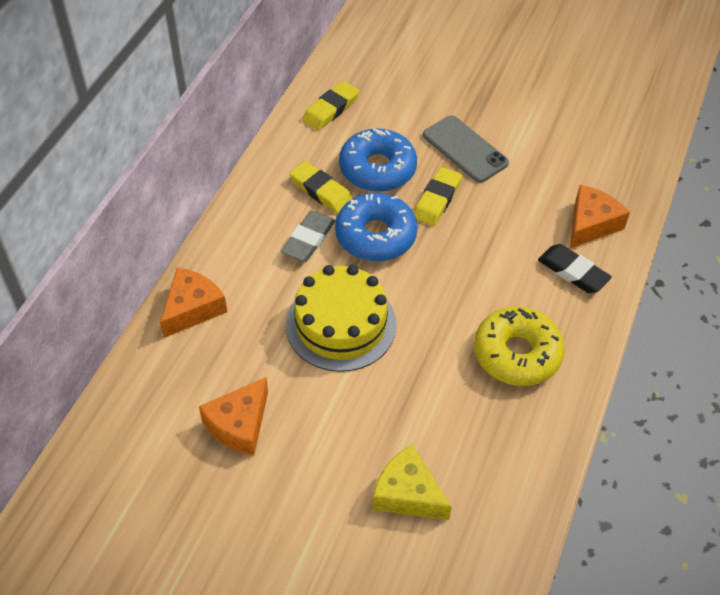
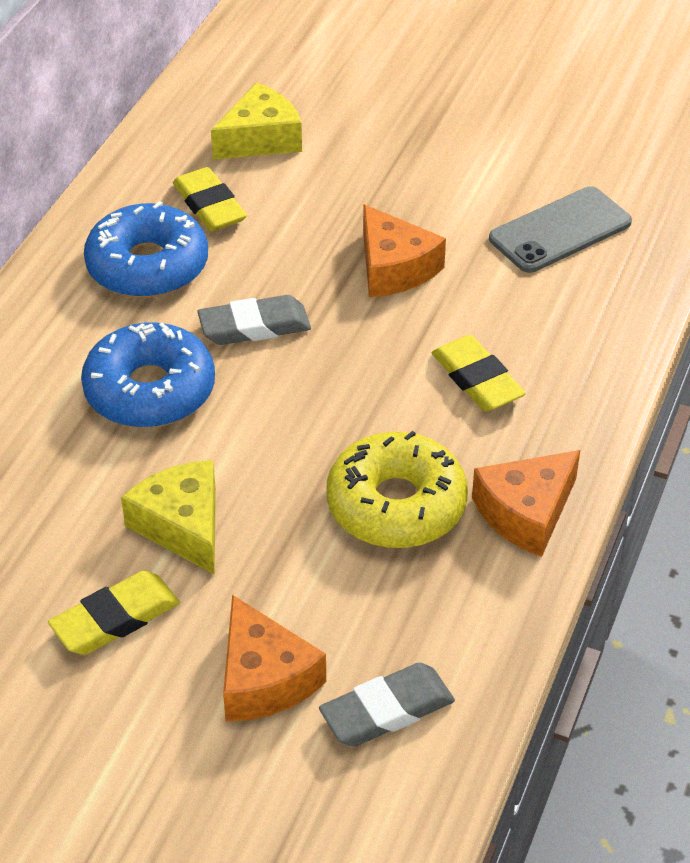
black eraser: [538,244,612,293] = 1 -> none = 0
grey eraser: [281,211,336,262] = 1 -> [198,295,311,345] [319,663,455,746] = 2
yellow cake: [286,265,397,372] = 1 -> none = 0
yellow cheese: [372,444,452,520] = 1 -> [121,460,216,574] [211,83,302,159] = 2

